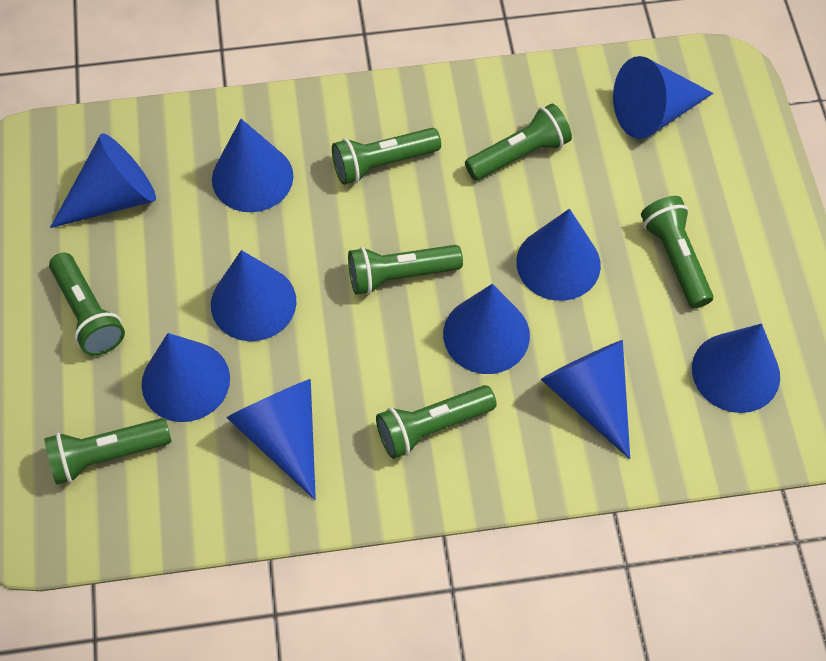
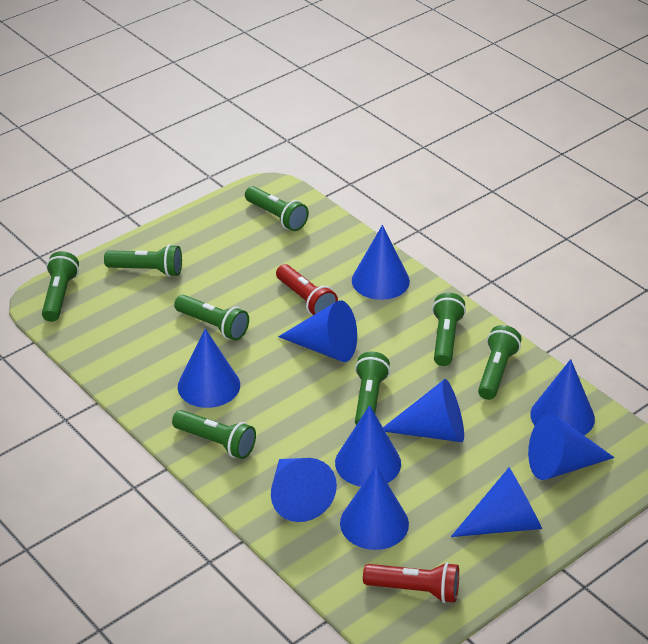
green flashlight: [44,418,171,485] [49,253,125,356] [332,128,441,185] [348,245,463,295] [376,385,497,459] [465,103,572,180] [641,196,713,308] = 7 -> [42,251,79,322] [104,244,182,277] [172,410,256,459] [174,295,249,341] [245,186,309,231] [355,352,390,425] [432,293,466,366] [478,325,522,400] = 8
red flashlight: none = 0 -> [276,264,338,316] [363,562,459,603] = 2

